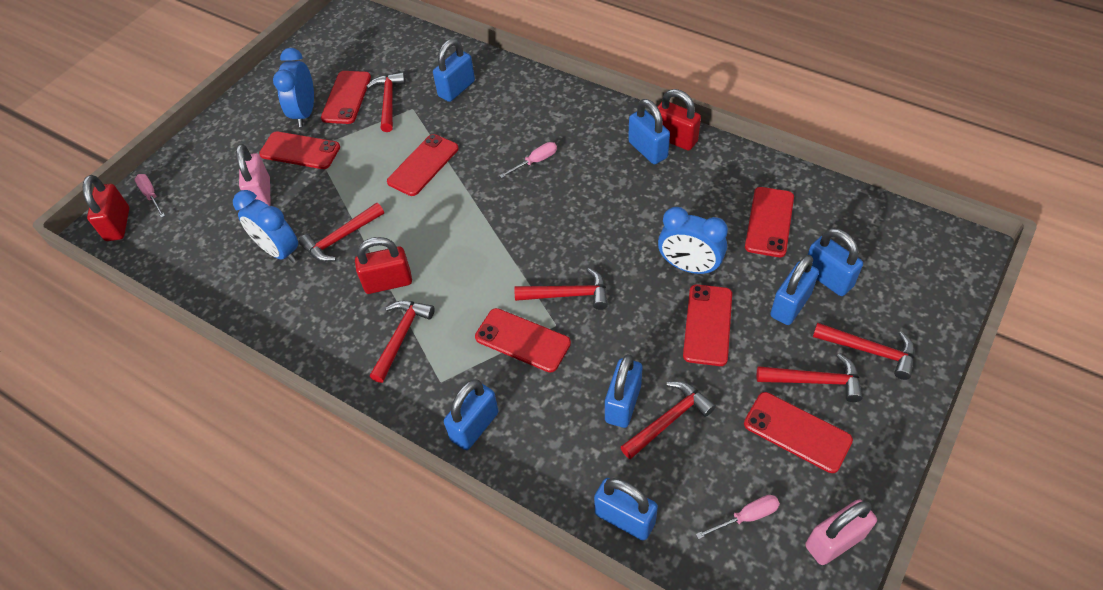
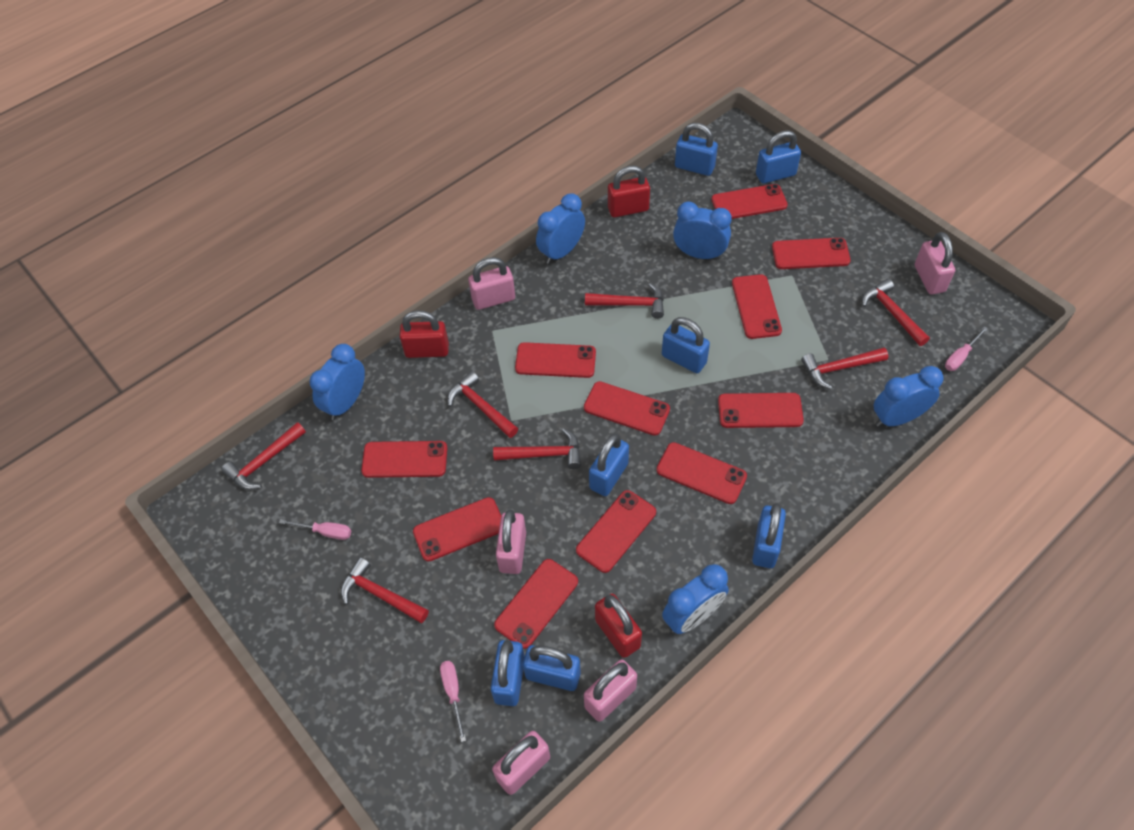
blue clock: [233,190,298,263] [273,48,314,127] [658,207,728,275] = 3 -> [309,344,365,420] [536,193,585,264] [662,564,729,634] [673,201,732,259] [874,366,944,427] = 5
pink padlock: [236,144,271,206] [805,499,877,565] = 2 -> [468,257,515,310] [492,731,550,795] [496,509,526,574] [584,659,637,722] [915,232,955,294] = 5
red phone: [259,131,340,169] [321,71,371,124] [387,134,459,196] [475,308,571,373] [683,284,732,366] [744,392,853,473] [745,187,794,257] = 7 -> [361,441,447,478] [413,497,501,562] [494,559,578,649] [515,342,596,378] [576,490,656,573] [584,381,670,436] [657,442,747,504] [711,184,788,219] [718,393,804,428] [732,274,782,339] [772,238,851,269] = 11

